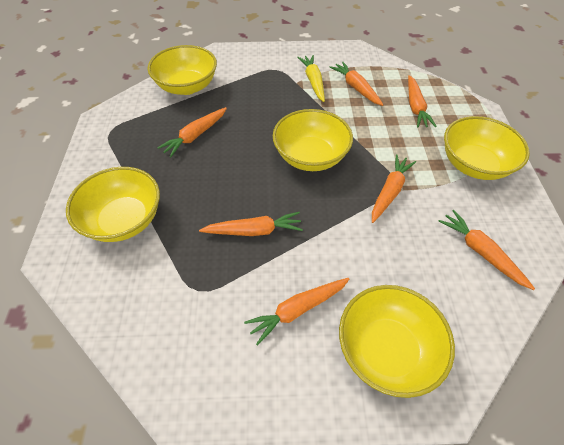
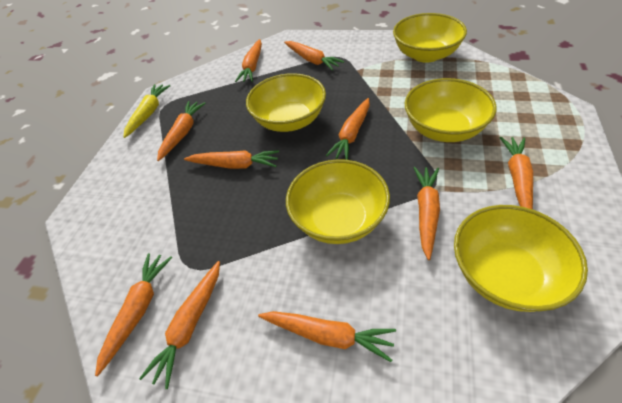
orange carrot: [157,107,227,158] [199,212,303,236] [244,278,349,346] [329,62,383,106] [372,154,416,223] [408,75,437,128] [438,210,535,290] = 7 -> [95,253,172,376] [139,261,220,389] [157,101,206,161] [184,150,279,169] [235,39,262,82] [258,311,396,362] [284,41,344,71] [326,98,370,160] [413,167,440,260] [500,137,533,210] = 10

